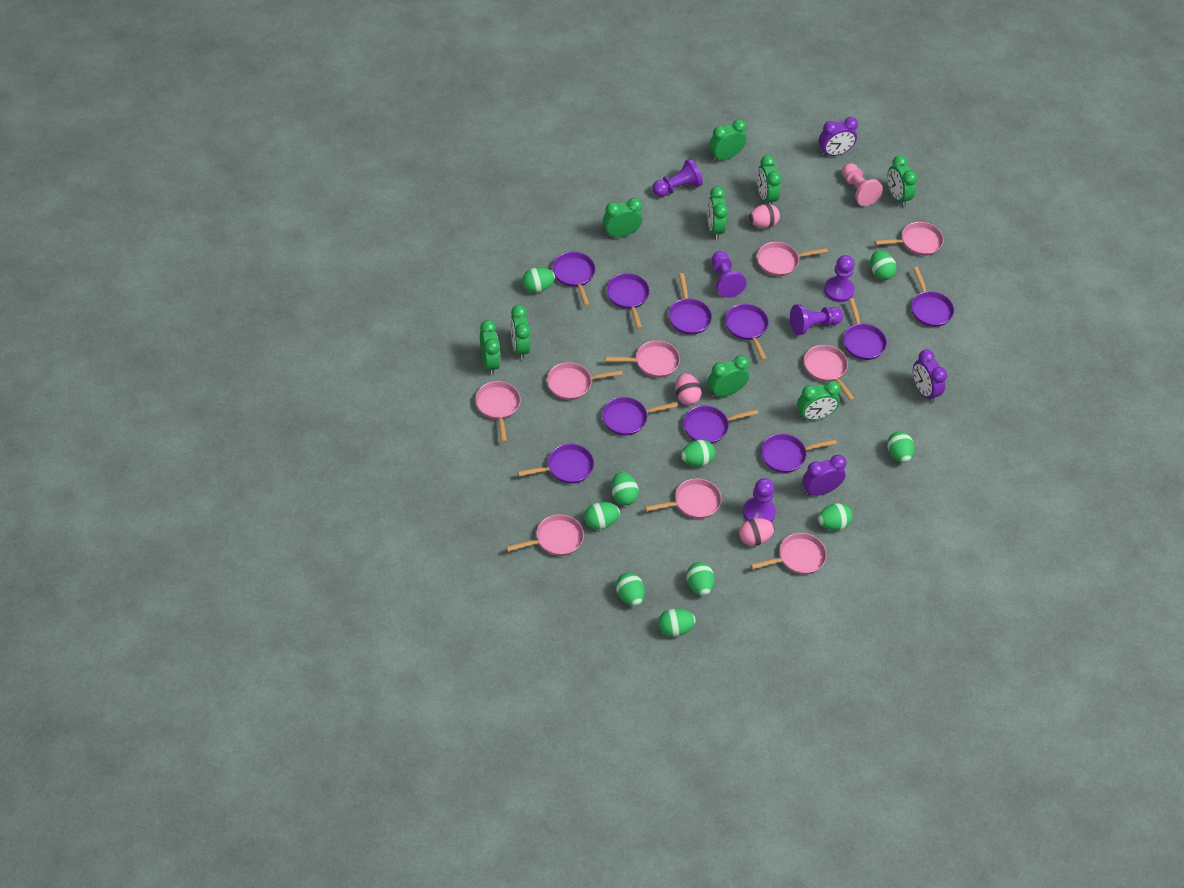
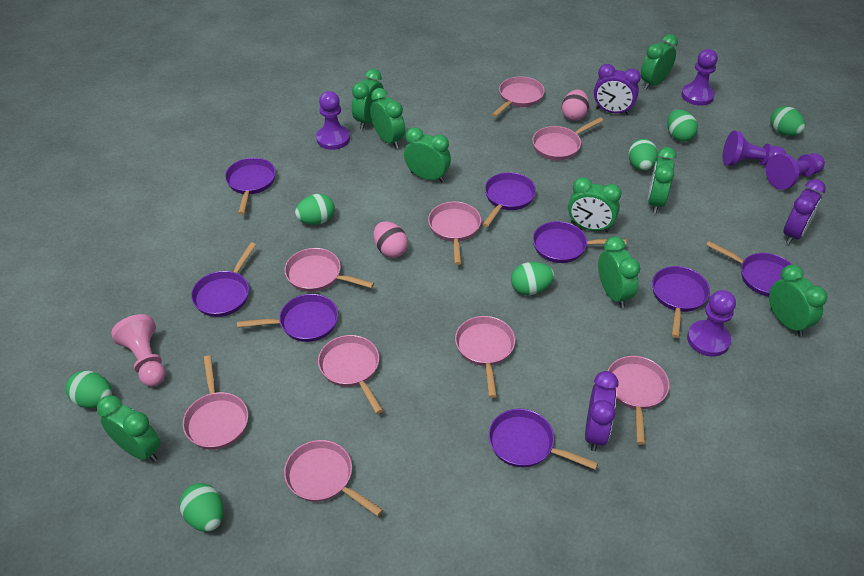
green egg: [522,267,555,293] [584,502,620,529] [611,472,639,505] [616,573,645,606] [658,608,696,637] [681,440,715,466] [687,562,715,596] [818,503,853,530] [870,250,897,280] [887,431,914,463] = 10 -> [66,370,112,408] [179,483,224,532] [295,194,335,225] [511,262,554,295] [628,139,658,171] [667,109,698,142] [770,106,805,136] = 7
pink egg: [675,373,702,405] [739,518,775,546] [749,204,780,228] = 3 -> [374,221,408,258] [562,89,589,121] = 2
purple pan: [517,444,594,484] [552,252,595,306] [602,397,678,435] [606,273,650,329] [668,273,712,335] [684,406,758,444] [725,304,769,360] [761,434,837,473] [843,298,887,360] [911,267,954,327] = 10 -> [191,242,256,317] [225,158,276,215] [237,294,338,342] [483,172,536,227] [488,409,598,470] [533,221,626,263] [652,266,710,338] [706,241,793,297] = 8

